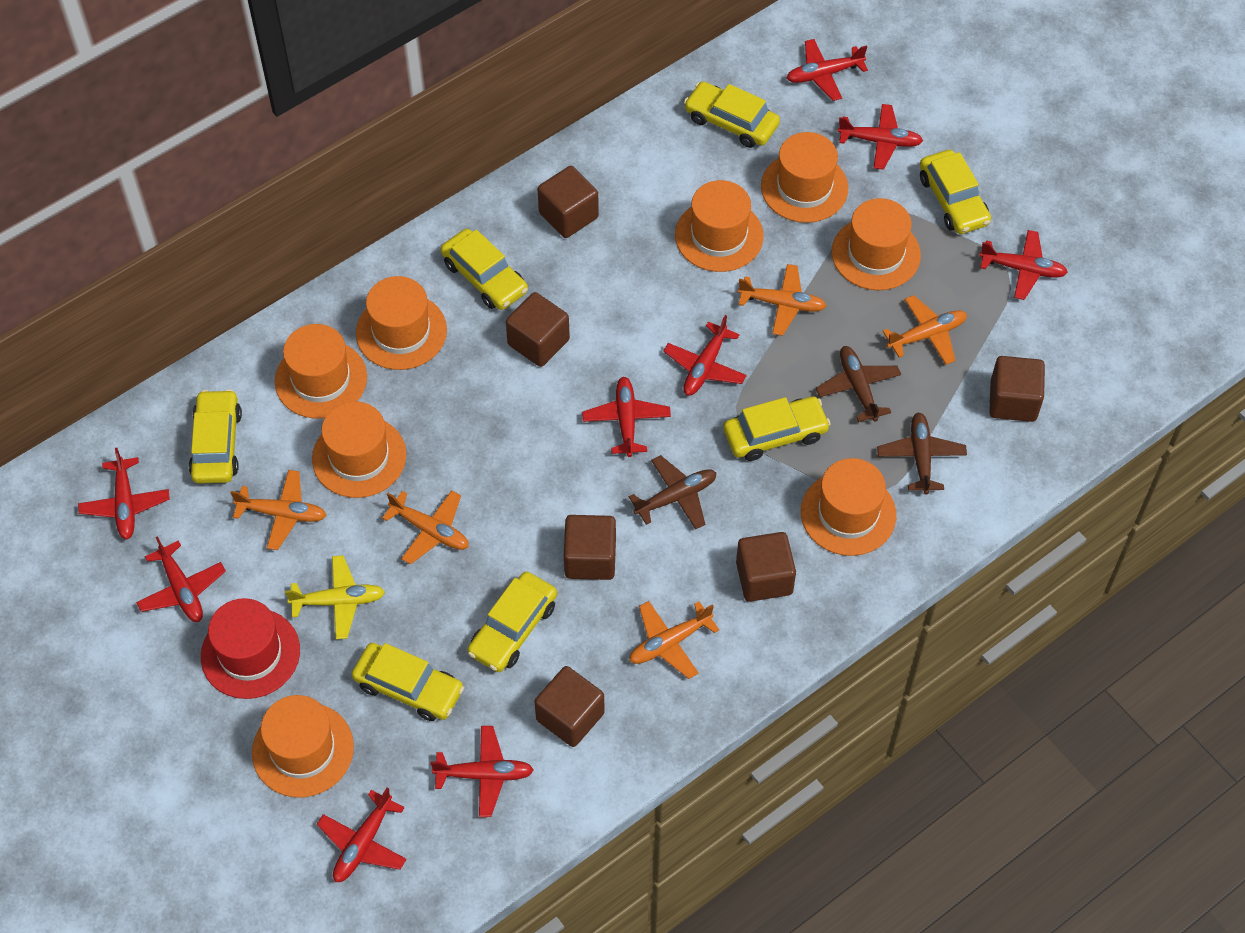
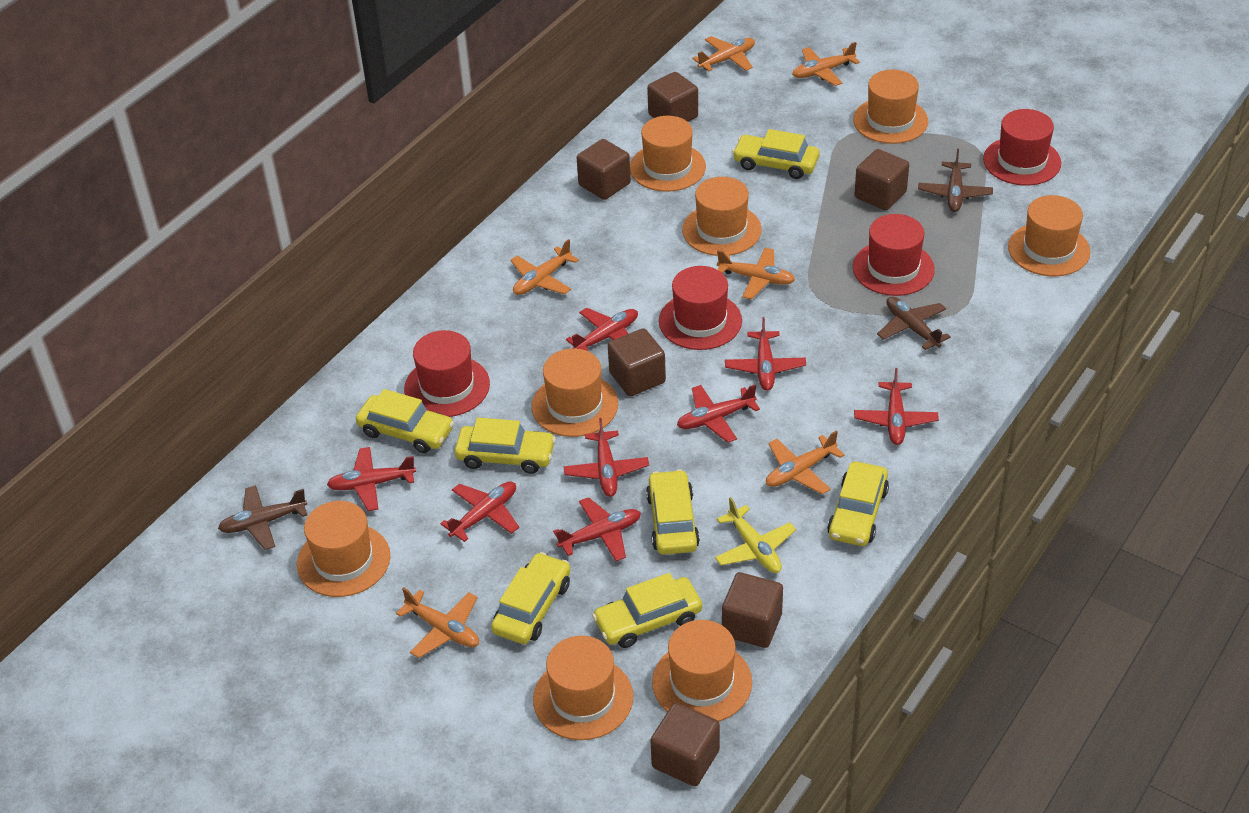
orange plane: [231,470,326,550] [382,490,469,565] [629,601,719,679] [738,264,826,336] [882,295,967,365] = 5 -> [396,587,479,658] [510,239,579,295] [692,36,755,71] [717,248,795,300] [766,430,844,495] [792,42,860,86] = 6
red hat: [201,598,300,699] = 1 -> [404,330,490,417] [659,266,742,350] [853,214,935,296] [983,109,1061,185] = 4
red plane: [78,448,170,539] [136,536,226,622] [317,787,407,882] [430,726,534,817] [582,377,671,457] [663,315,747,396] [787,39,868,101] [837,104,923,170] [979,230,1068,300] = 9 -> [327,447,416,511] [440,482,519,542] [553,497,641,561] [563,418,649,497] [566,308,638,351] [677,384,760,443] [725,317,806,391] [854,368,939,445] = 8

